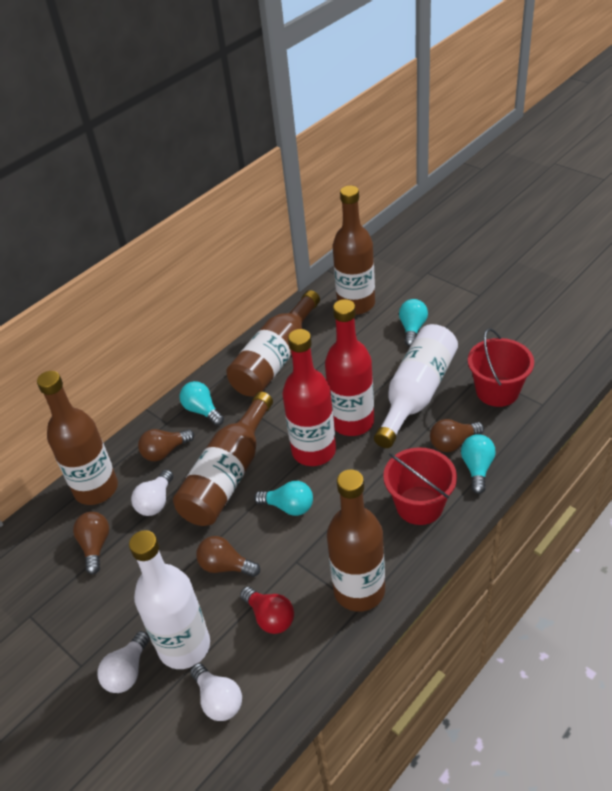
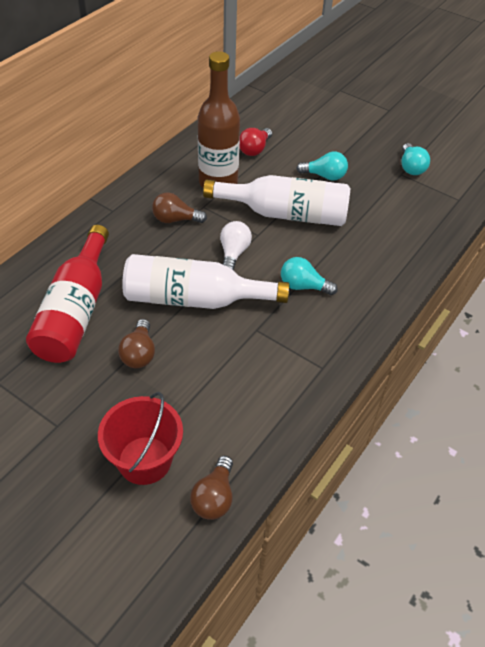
brown bottle: [37,371,118,505] [173,392,273,526] [226,290,320,397] [327,470,385,612] [333,185,375,315] = 5 -> [198,51,240,188] = 1
brown light bulb: [73,512,109,574] [138,429,194,461] [196,536,260,577] [430,419,484,452] = 4 -> [118,319,155,368] [152,192,207,223] [190,456,233,520] = 3
red bottle: [283,329,336,466] [325,299,374,436] = 2 -> [26,225,109,363] = 1
red bucket: [383,447,457,525] [468,328,534,407] = 2 -> [98,392,183,485] = 1
turquoise light bulb: [179,381,224,426] [254,481,313,516] [399,299,428,347] [461,434,496,494] = 4 -> [281,257,338,295] [296,152,348,181] [402,143,430,175] = 3
white light bulb: [97,631,150,693] [131,469,173,516] [190,663,242,721] = 3 -> [220,221,252,271] = 1

